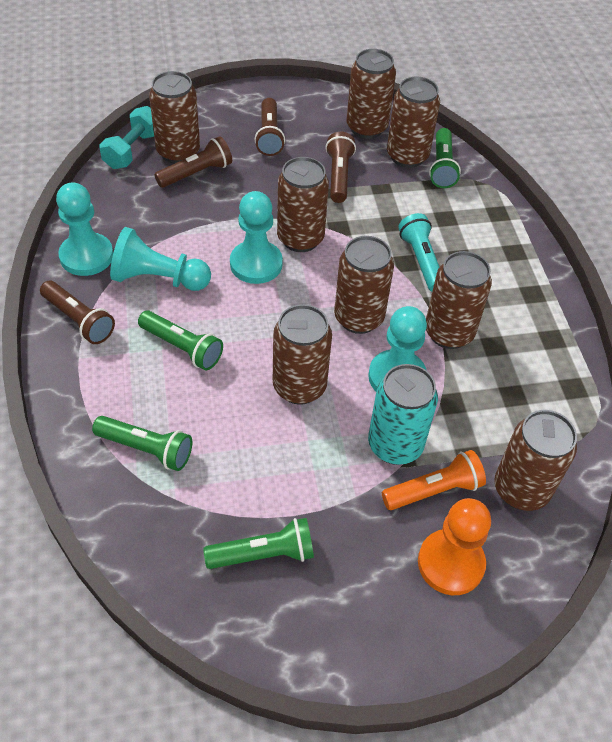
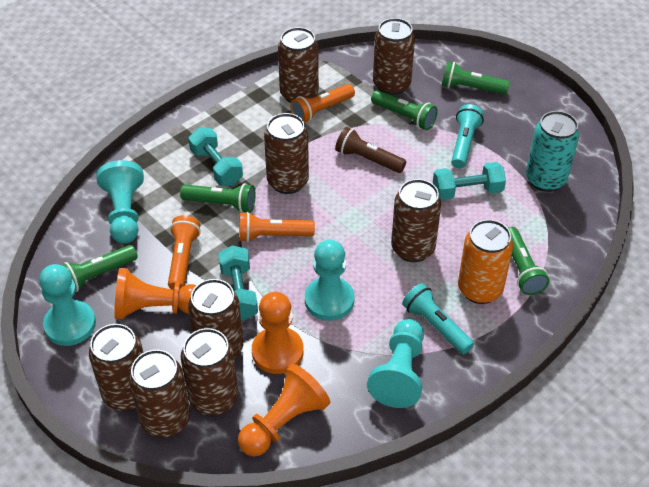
brown flashlight: [40,281,115,344] [154,136,232,188] [255,98,285,156] [325,132,356,203] = 4 -> [335,127,406,173] = 1
green flashlight: [92,416,192,471] [138,311,223,370] [203,518,314,569] [429,128,461,188] = 4 -> [62,245,138,292] [180,183,256,213] [371,90,438,130] [441,61,510,94] [508,227,549,295] = 5
orange can: none = 0 -> [458,219,513,304] = 1
orange flashlight: [382,450,486,510] = 1 -> [168,215,201,290] [239,212,315,242] [290,84,355,123] = 3
orange pawn: [418,498,491,595] = 1 -> [114,268,196,319] [238,364,330,457] [252,292,304,374] = 3
turquoise dumbbell: [99,106,154,169] = 1 -> [188,128,243,186] [218,245,258,321] [433,162,506,200] = 3
turquoise flashlight: [398,213,439,292] = 1 -> [402,283,474,354] [451,104,484,168] = 2

